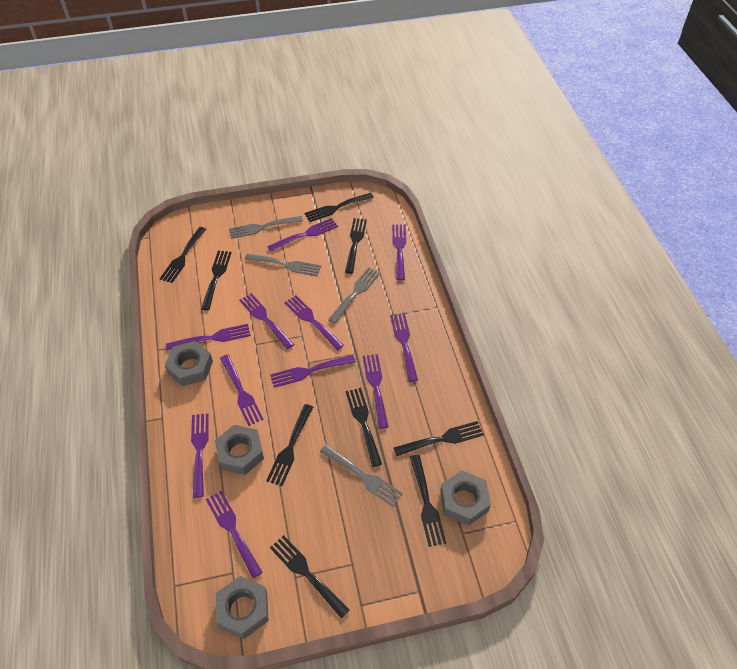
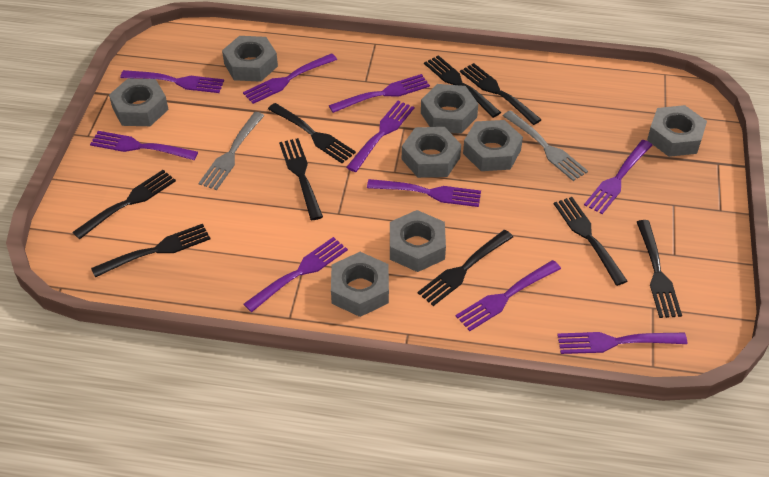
grey fork: [229,216,303,239] [245,254,321,276] [320,445,403,507] [328,267,380,324] = 4 -> [199,112,265,190] [503,110,588,181] = 2
grey nut: [165,341,213,386] [215,425,264,475] [216,576,269,639] [440,470,491,526] = 4 -> [109,79,169,126] [222,36,278,82] [331,252,389,317] [390,210,446,272] [402,127,461,178] [421,84,478,133] [463,120,523,171] [647,105,707,157] = 8
purple fork: [166,324,251,351] [191,413,209,498] [206,490,263,579] [220,354,264,426] [239,293,294,349] [267,218,338,251] [270,355,356,388] [284,295,344,350] [363,354,389,429] [390,313,418,382] [392,224,406,281] = 11 -> [90,131,198,160] [120,70,224,93] [243,53,337,104] [244,237,348,312] [329,74,430,113] [346,101,414,172] [367,179,481,207] [456,260,561,331] [557,332,687,354] [584,140,652,214] = 10

